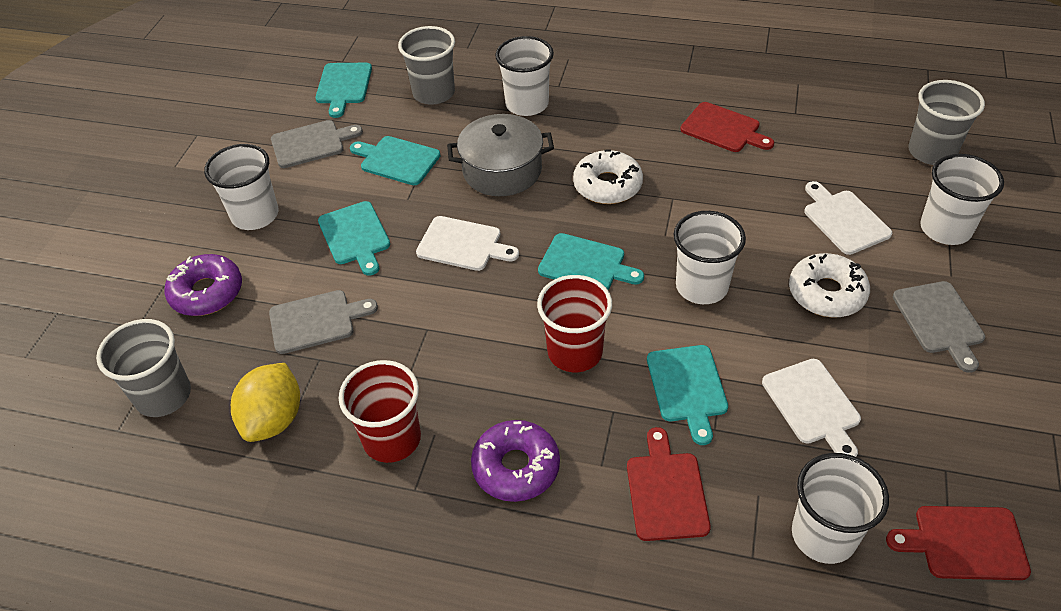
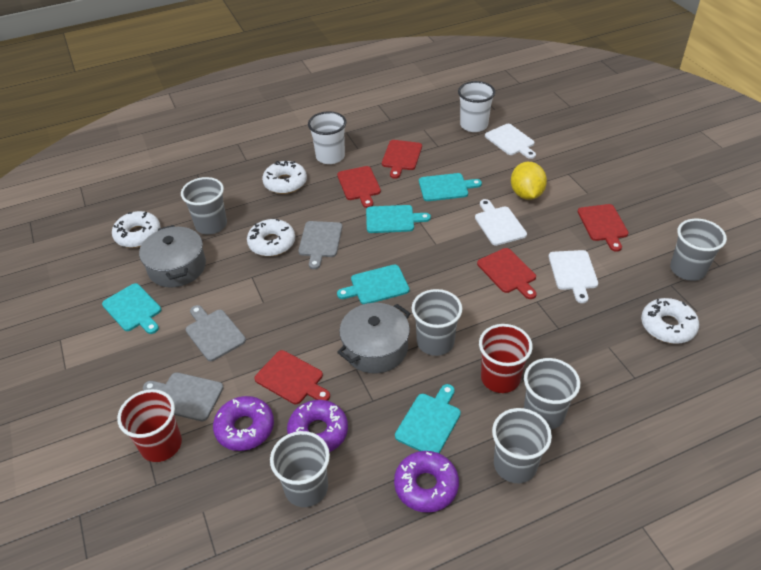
grey cup: [96,319,191,417] [398,26,455,105] [908,80,985,165] = 3 -> [181,177,227,234] [270,431,330,507] [412,289,462,356] [492,408,552,483] [524,358,580,430] [670,219,727,281] = 6
grey pot: [447,114,554,196] = 1 -> [139,225,206,288] [337,303,410,374] = 2
purple donut: [165,254,242,316] [471,420,560,502] = 2 -> [213,396,274,451] [287,400,348,452] [394,451,459,513] = 3
red cutting board: [627,427,711,541] [680,102,774,152] [886,506,1031,580] = 3 -> [254,350,330,404] [337,166,381,208] [382,140,422,179] [477,248,537,299] [578,204,628,252] = 5
white cup: [204,144,278,230] [495,36,554,116] [673,211,746,304] [792,453,889,564] [920,154,1004,245] = 5 -> [308,111,346,164] [458,81,495,132] = 2
white donut: [573,149,643,204] [789,253,870,317] = 2 -> [112,211,161,248] [247,219,295,256] [262,160,307,194] [641,298,699,344] = 4

